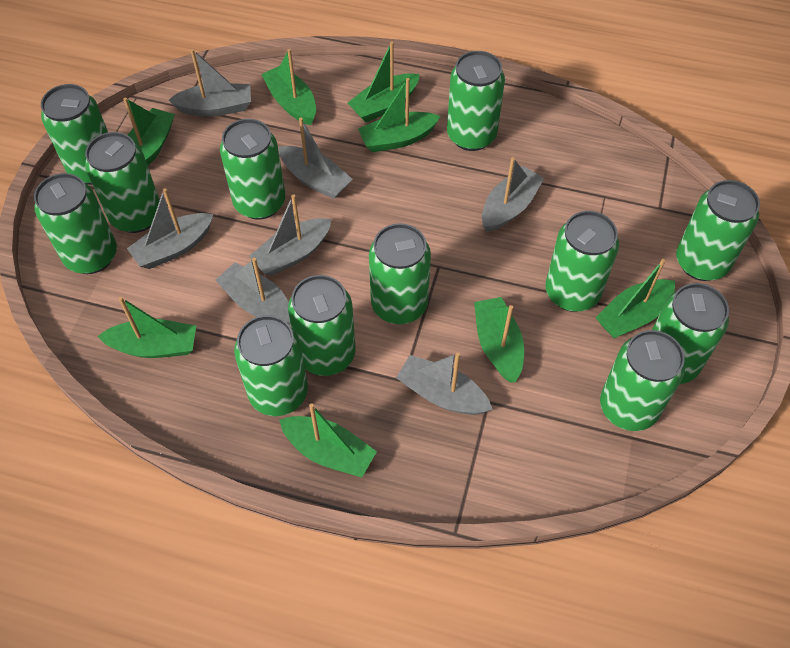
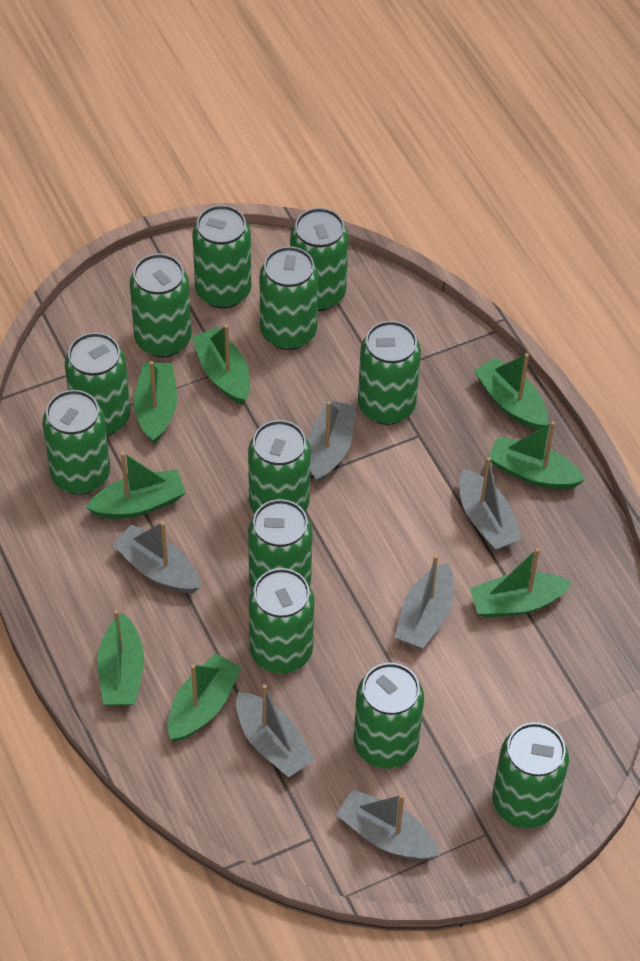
grey boat: [127,188,213,269] [169,49,251,117] [216,258,291,326] [249,194,332,276] [279,118,353,199] [396,353,493,415] [482,157,544,232] = 7 -> [112,521,200,593] [236,684,314,777] [307,400,356,483] [336,790,440,860] [395,554,454,649] [459,457,522,551] = 6

